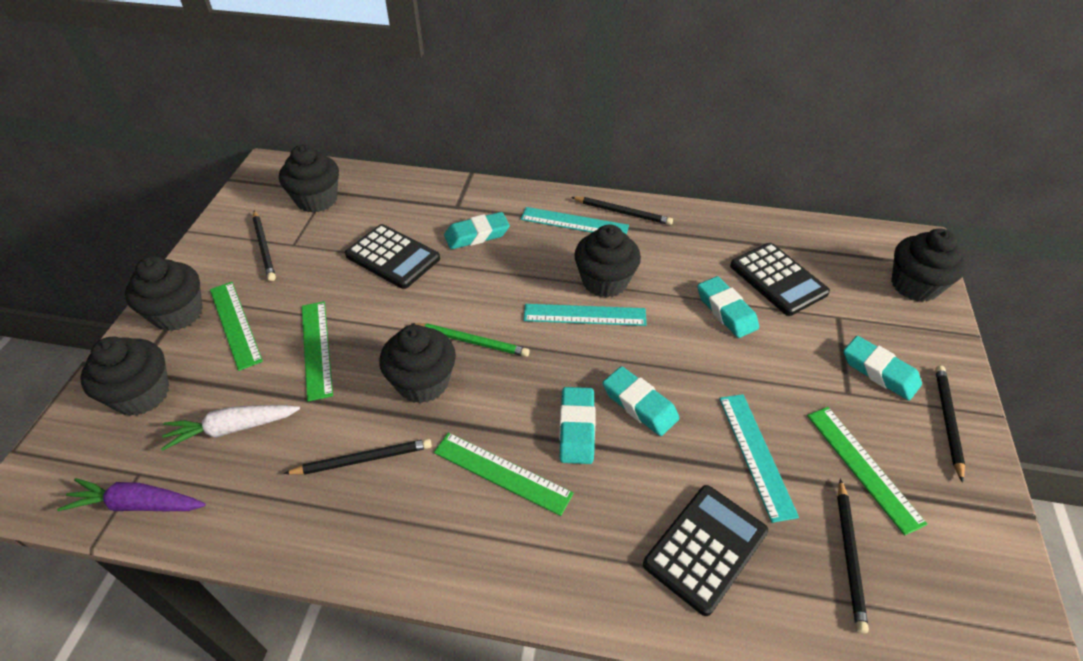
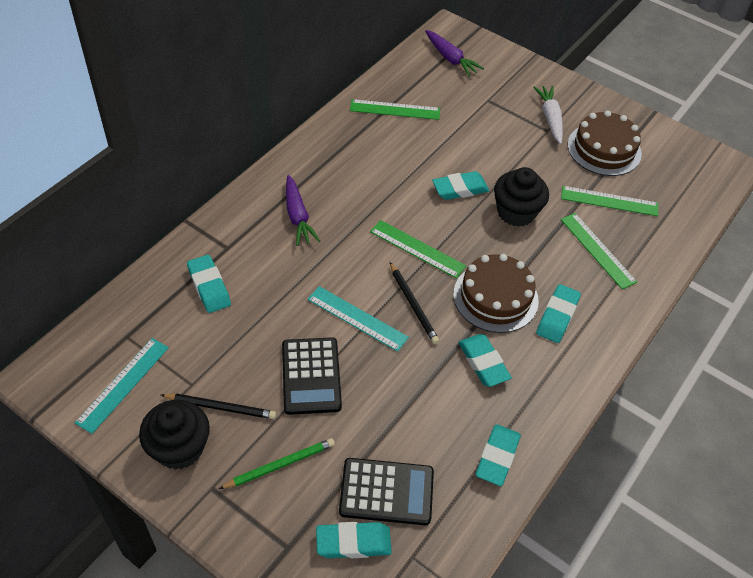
black calculator: [345,224,440,289] [643,485,768,616] [730,243,830,316] = 3 -> [282,337,342,415] [339,458,434,525] = 2
black cupcake: [80,337,169,416] [125,256,203,331] [279,145,339,213] [380,325,456,403] [574,225,641,298] [891,229,967,302] = 6 -> [139,400,210,470] [494,167,549,227] = 2
black pencil: [253,210,276,281] [283,439,432,475] [571,197,673,225] [837,479,869,634] [935,366,965,483] = 5 -> [161,393,276,419] [390,262,439,344] = 2
brown cake: none = 0 -> [453,254,539,333] [568,110,642,176] = 2
purple carrot: [57,478,206,511] = 1 -> [286,175,320,246] [425,30,484,77] = 2
turquoise eraser: [444,212,510,249] [559,387,596,464] [603,366,679,436] [697,276,759,338] [844,336,922,401] = 5 -> [187,255,231,313] [316,522,392,558] [432,171,489,200] [458,334,512,387] [475,424,521,486] [536,284,581,343] = 6
turquoise ruler: [521,207,629,234] [524,304,647,326] [719,394,799,523] = 3 -> [75,338,169,434] [308,286,409,352] = 2

